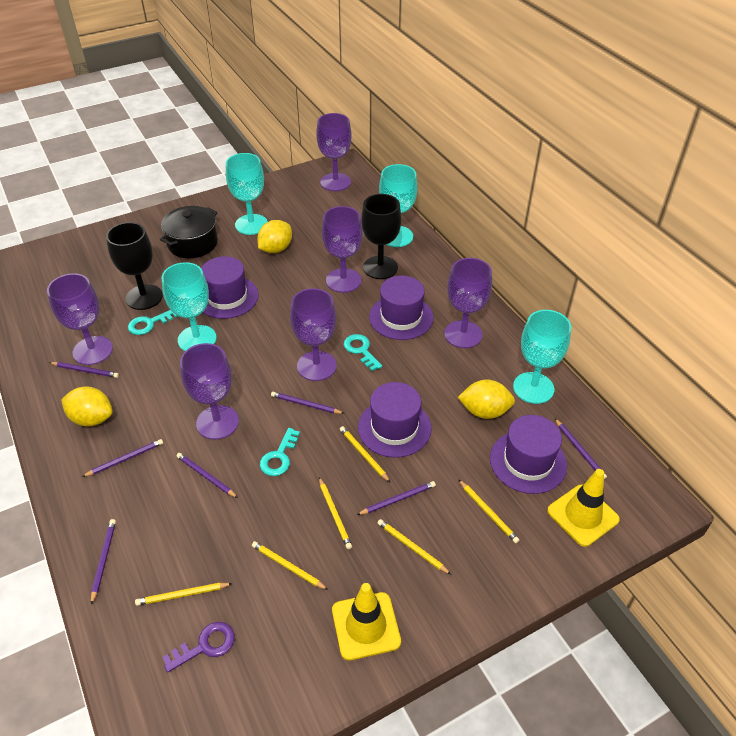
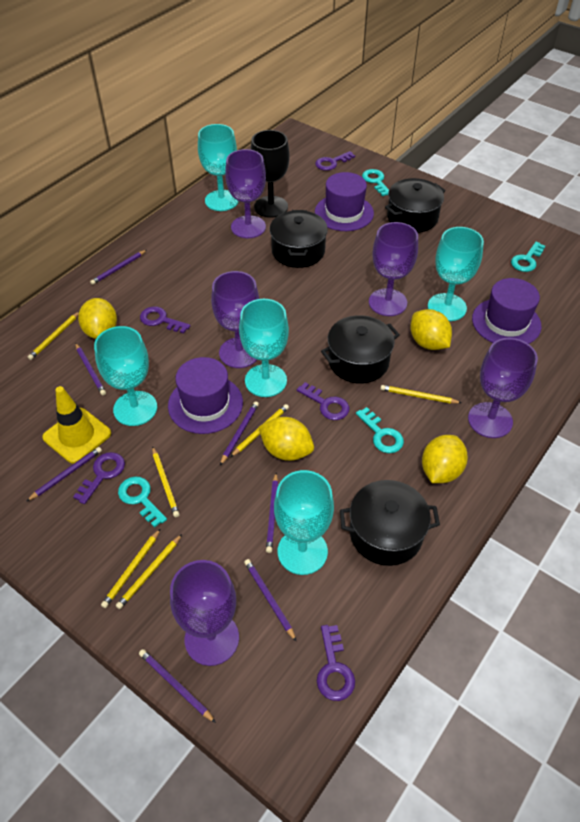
black goblet: [106,222,163,310] [361,194,401,279] = 2 -> [251,130,290,218] = 1
black pot: [160,206,218,258] = 1 -> [270,210,328,268] [321,315,400,383] [340,480,440,566] [385,178,446,233] = 4
purple goblet: [47,273,113,365] [180,343,239,440] [290,288,337,381] [316,113,352,191] [322,206,363,293] [444,258,492,348] = 6 -> [170,560,239,666] [211,271,259,368] [225,149,266,238] [369,222,418,316] [468,338,538,438] = 5
purple hat: [201,256,259,319] [358,382,432,458] [369,276,434,340] [490,415,567,494] = 4 -> [168,357,243,434] [315,172,374,231] [472,278,542,344] = 3
purple key: [162,622,235,673] = 1 -> [73,452,125,504] [140,306,190,334] [297,382,350,420] [315,151,355,171] [317,625,355,701] = 5
turquoise goblet: [162,262,217,351] [226,153,268,235] [379,164,417,247] [513,310,571,404] = 4 -> [94,326,157,426] [198,124,239,211] [239,299,289,397] [274,470,334,575] [428,227,484,321] = 5
turquoise key: [128,310,178,335] [260,428,300,476] [344,334,382,371] = 3 -> [118,476,167,528] [356,407,404,453] [362,169,389,196] [511,242,545,272] = 4
yellow lemon: [61,387,113,427] [257,220,292,253] [458,380,515,419] = 3 -> [78,298,117,339] [259,417,314,461] [410,309,452,350] [422,435,468,483] = 4
yellow traffic cone: [332,583,401,661] [547,469,620,547] = 2 -> [42,386,111,464] = 1

